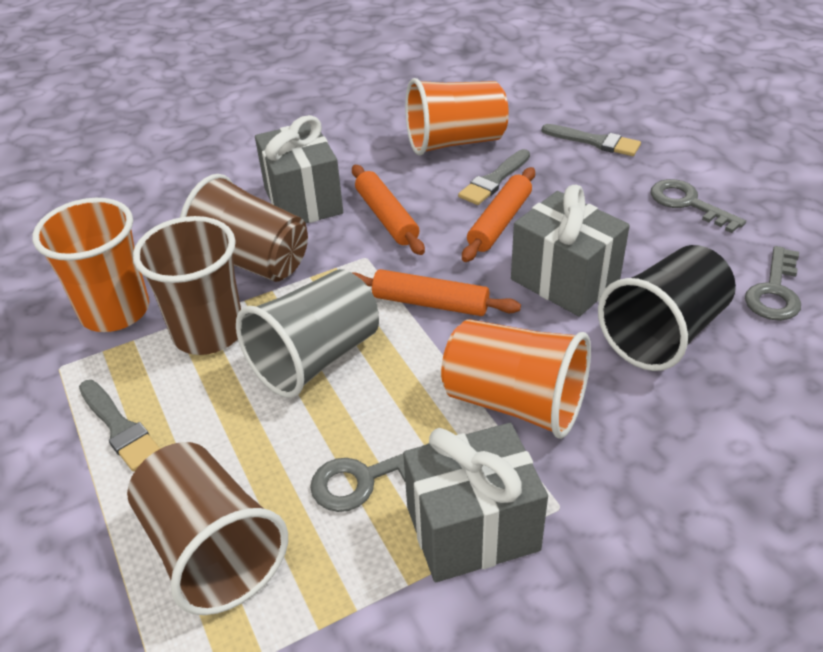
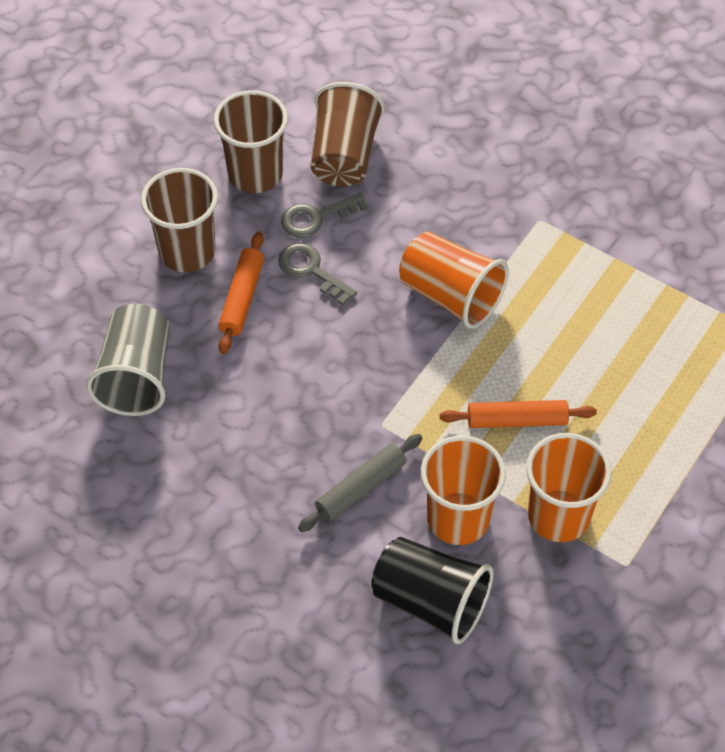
grey brush: [79,380,160,472] [458,149,530,205] [542,124,641,156] = 3 -> none = 0
grey gift: [255,115,343,223] [403,423,548,582] [511,185,630,317] = 3 -> none = 0
grey key: [310,443,430,512] [651,179,746,233] [745,246,801,321] = 3 -> [278,243,357,305] [281,193,368,238] = 2
grey rolling pin: none = 0 -> [298,434,422,532] = 1
orange rolling pin: [352,165,425,255] [353,269,521,316] [462,167,535,262] = 3 -> [218,232,264,354] [440,400,597,428] = 2

